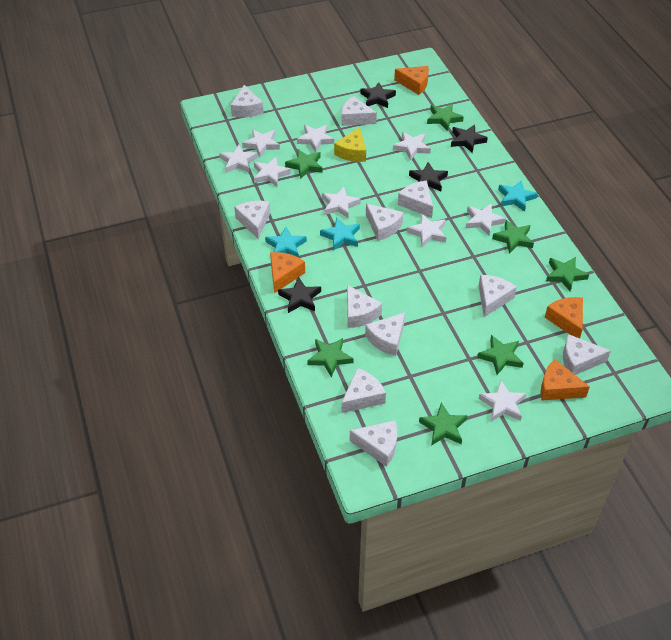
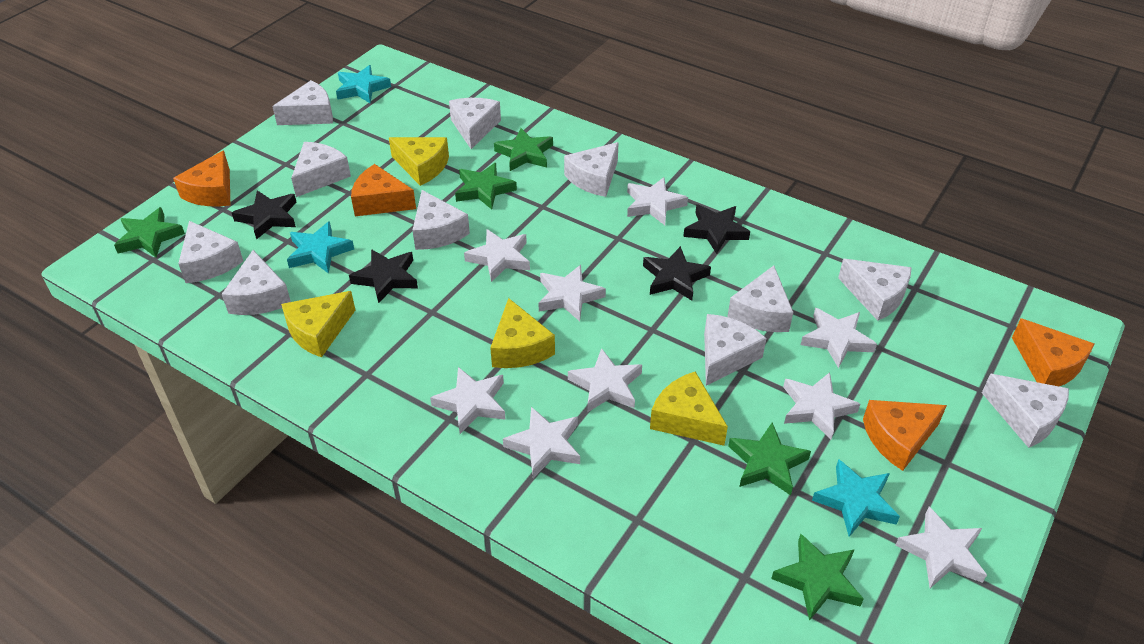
green star: [285,149,322,179] [307,338,353,377] [419,402,467,446] [427,104,464,131] [477,335,524,375] [492,220,534,254] [546,257,589,291] = 7 -> [114,207,185,258] [455,163,517,209] [494,128,553,171] [728,422,811,496] [771,533,864,621] = 5
yellow cheese: [334,127,366,162] = 1 -> [281,291,355,357] [389,137,449,186] [490,298,555,368] [650,371,728,446] = 4

